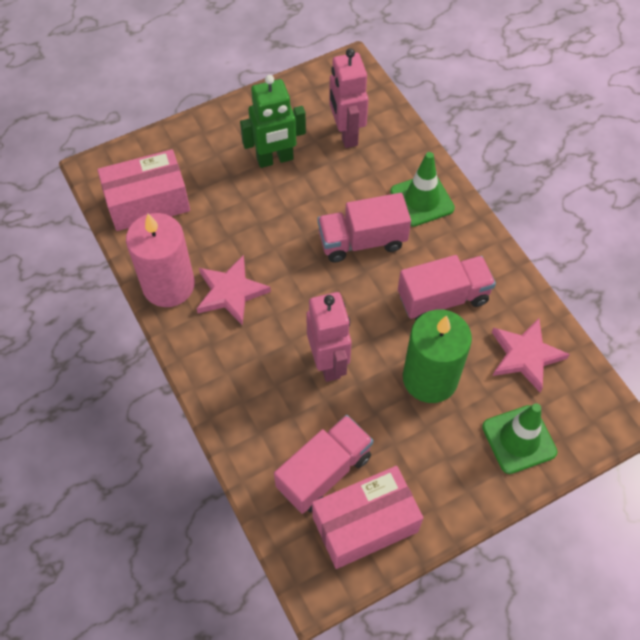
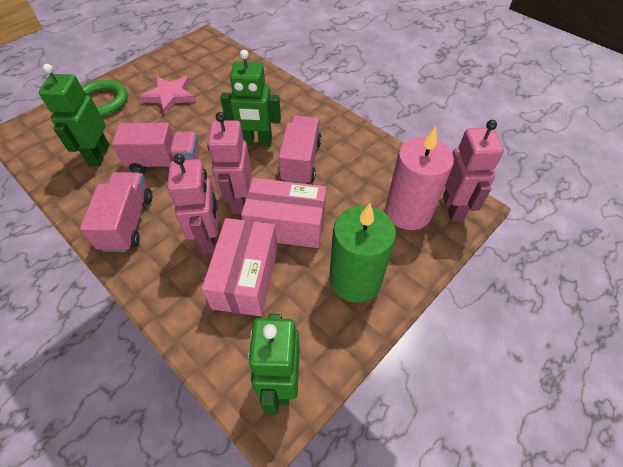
green ring: none = 0 -> [82,80,128,117] = 1
green robot: [240,75,306,168] = 1 -> [39,64,110,166] [220,50,281,146] [248,314,300,414] = 3
green traffic cone: [390,152,455,227] [482,403,557,474] = 2 -> none = 0
pink robot: [306,292,352,382] [329,48,368,148] = 2 -> [167,154,218,254] [207,112,251,214] [443,120,504,222] = 3
pink star: [196,255,271,326] [492,318,570,393] = 2 -> [139,76,196,115] = 1

